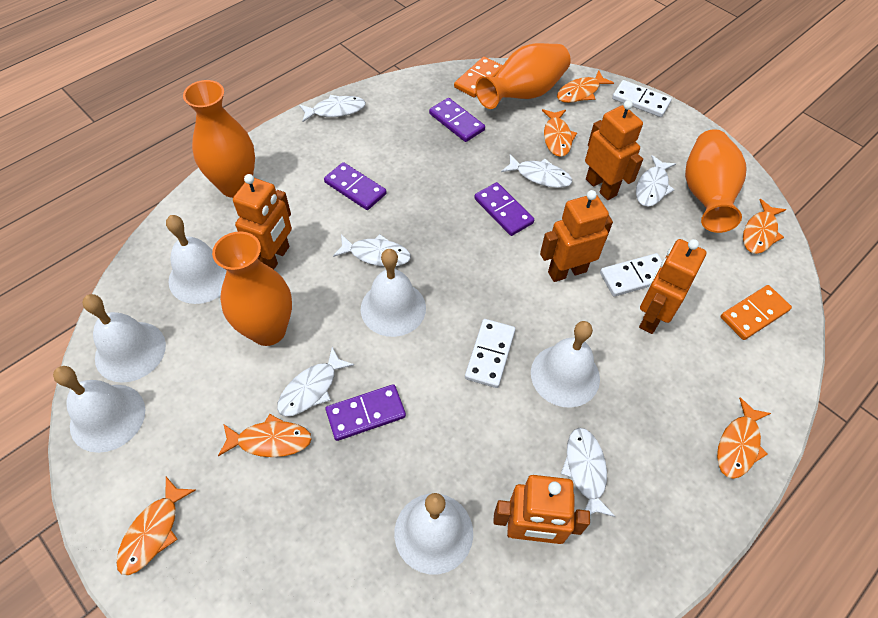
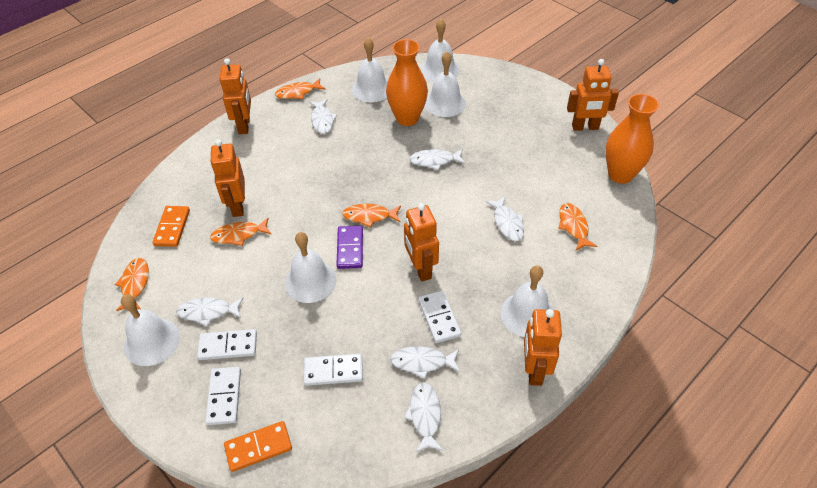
orange fish: [116,477,196,575] [218,414,312,457] [542,109,577,157] [557,70,614,103] [717,397,771,479] [743,199,786,254] = 6 -> [115,258,149,311] [210,218,271,246] [275,78,326,99] [342,204,401,228] [558,203,597,250] = 5
orange vase: [183,80,255,198] [212,231,292,346] [475,43,571,109] [685,129,747,233] = 4 -> [386,39,428,126] [605,94,659,184] = 2
purple domino: [324,162,386,210] [325,384,406,441] [429,98,485,142] [474,182,534,236] = 4 -> [336,226,363,269] = 1
white domino: [465,319,516,388] [600,253,662,297] [612,80,672,117] = 3 -> [197,329,257,360] [205,367,241,425] [304,354,363,386] [418,290,461,343] = 4

